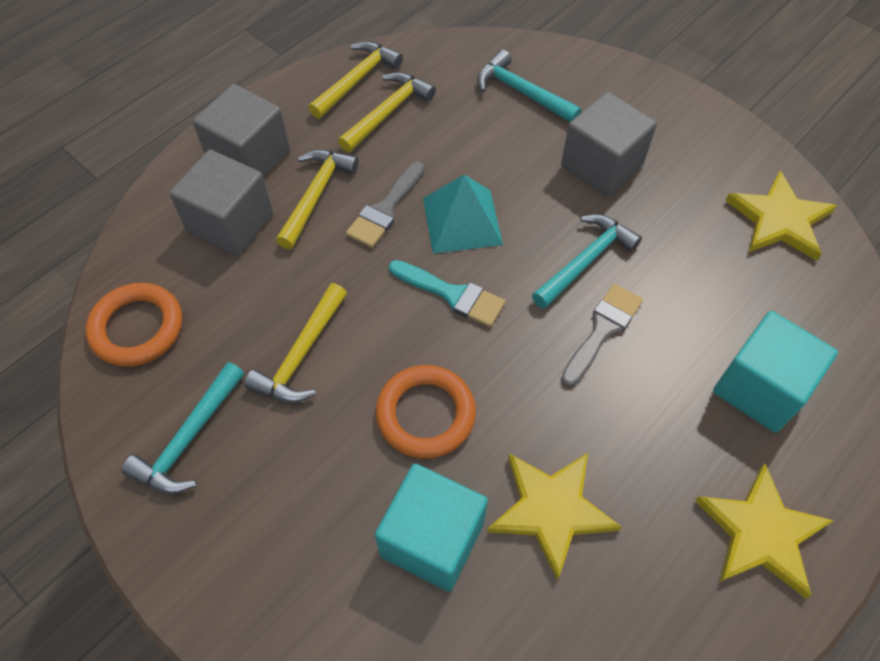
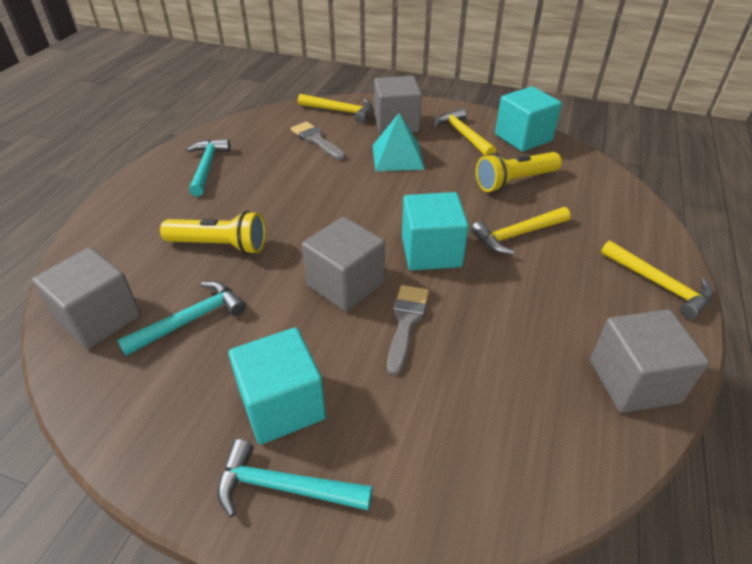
grey cube: [169,150,273,257] [193,84,290,178] [561,92,657,197] = 3 -> [32,247,141,350] [302,217,385,312] [374,76,422,134] [590,309,709,413] = 4
orange ring: [86,283,182,367] [376,365,476,459] = 2 -> none = 0
turquoise brush: [389,260,506,327] = 1 -> none = 0
turquoise cube: [375,464,488,592] [713,311,838,433] = 2 -> [229,327,326,445] [402,192,469,271] [495,86,562,152] = 3
yellow flashlight: none = 0 -> [160,211,266,254] [476,152,562,192] = 2
yellow star: [487,453,622,580] [695,464,834,598] [725,171,837,261] = 3 -> none = 0

